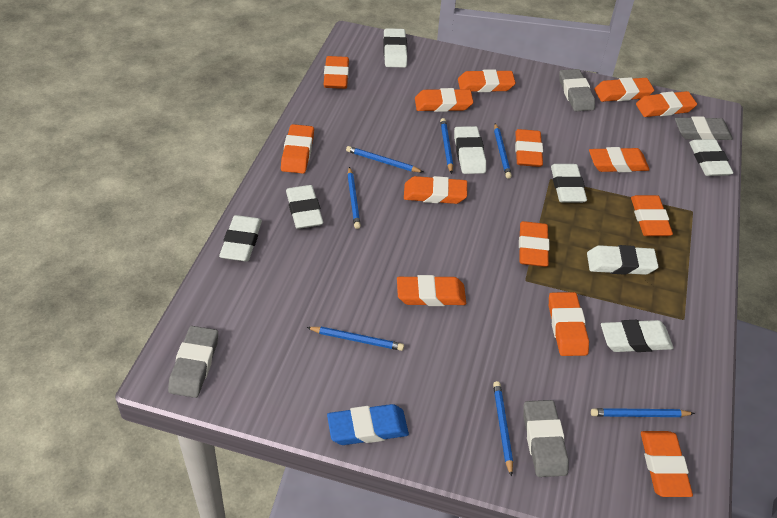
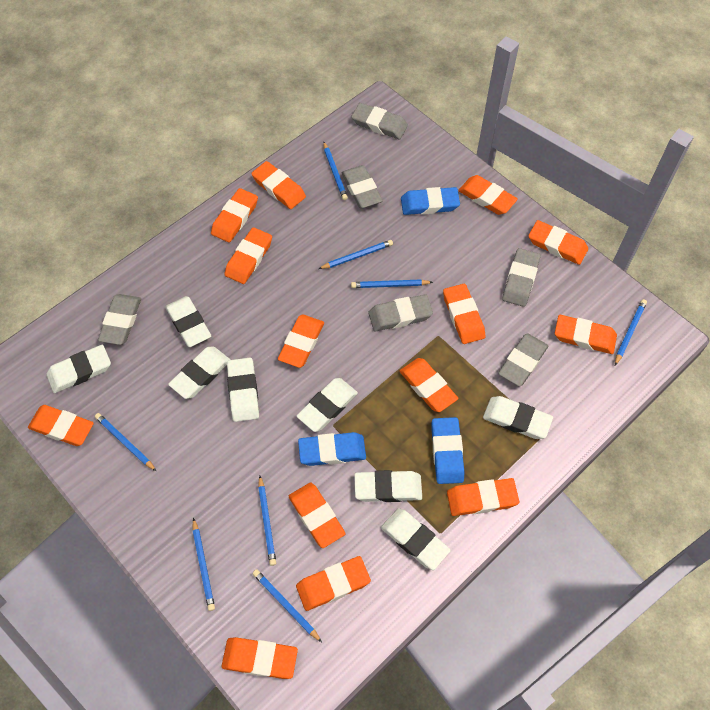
blue eraser: [327,404,409,445] = 1 -> [298,432,366,466] [401,187,460,215] [432,417,464,484] = 3
blue pencil: [306,327,404,351] [346,146,423,172] [347,167,361,229] [440,118,453,174] [493,381,513,477] [494,123,512,179] [591,408,695,417] = 7 -> [95,413,157,472] [193,518,215,611] [252,569,322,642] [258,476,276,566] [319,240,393,269] [323,142,348,200] [351,279,433,288] [615,299,647,365] = 8
grey eraser: [168,326,218,398] [523,400,569,477] [559,69,595,111] [675,116,733,140] = 4 -> [98,294,141,345] [341,165,383,208] [351,103,408,139] [368,294,433,331] [498,333,548,387] [502,248,540,307] = 6

